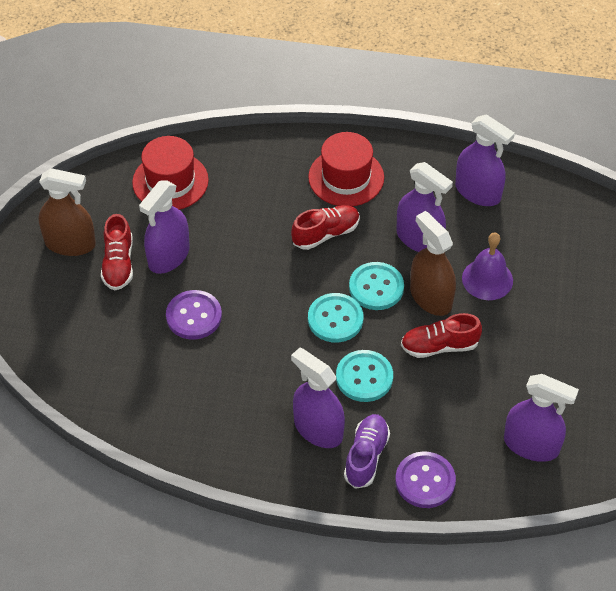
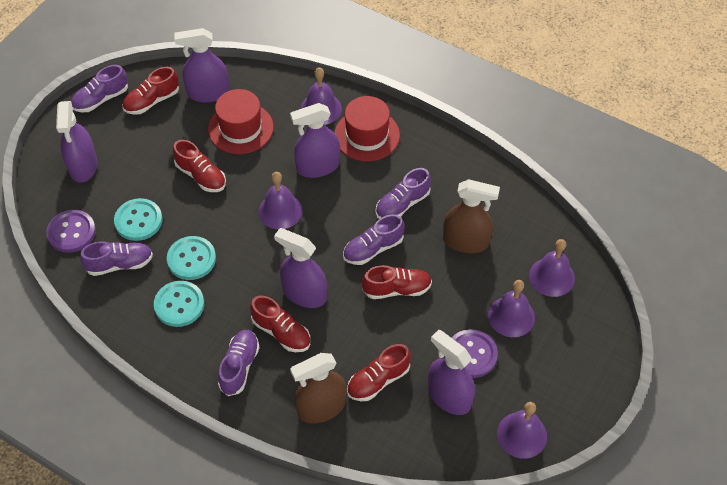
purple bell: [462,232,513,300] = 1 -> [258,172,303,229] [301,67,342,125] [488,280,535,337] [497,402,547,459] [529,239,575,297] = 5
purple shoe: [344,414,390,489] = 1 -> [71,65,128,112] [80,241,153,276] [218,330,260,396] [343,214,405,265] [375,168,431,219] = 5
red shoe: [101,214,133,290] [291,205,360,250] [401,313,482,358] = 3 -> [123,67,179,115] [173,140,226,192] [250,296,310,352] [347,344,411,401] [362,265,432,299] = 5

